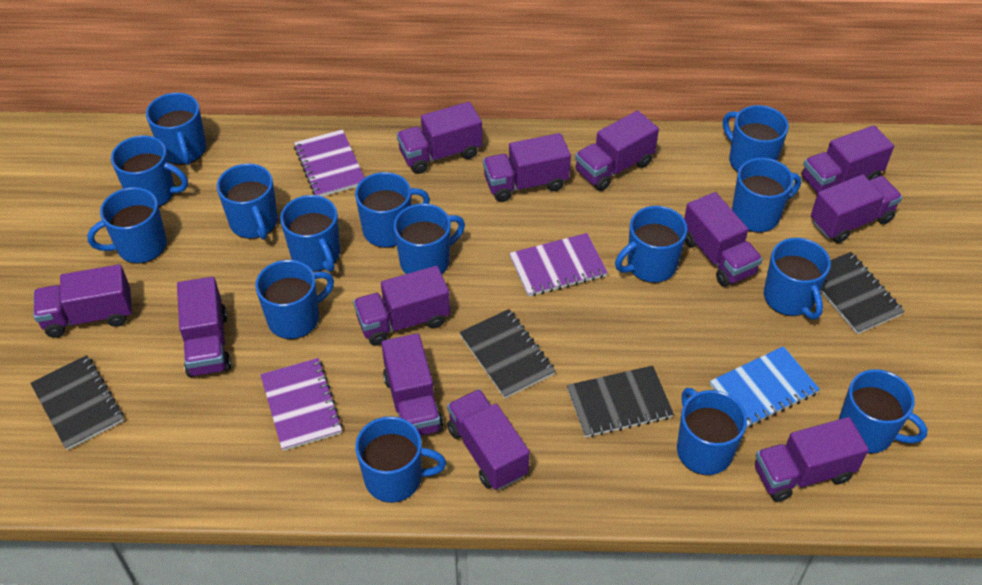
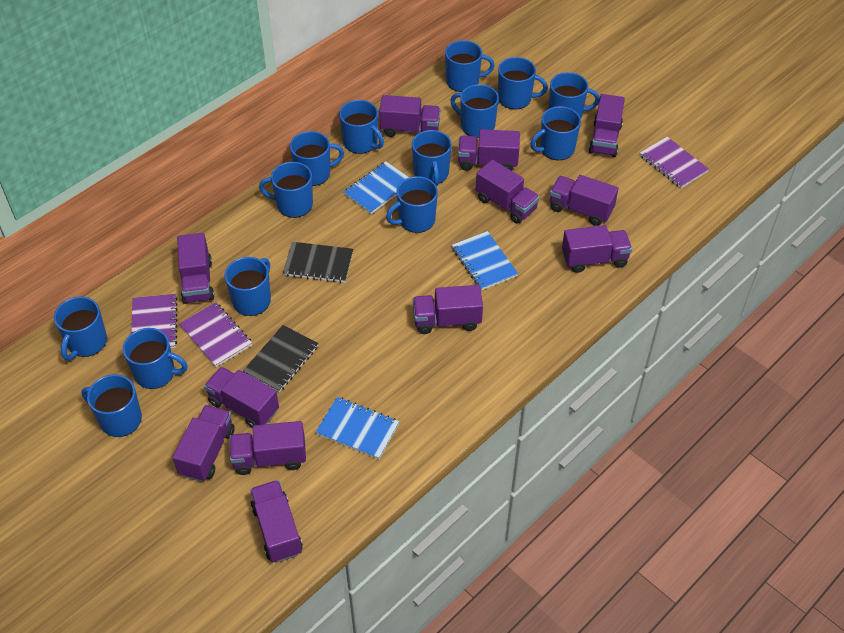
black notebook: [30,355,124,450] [459,309,556,398] [567,366,674,438] [820,252,905,334] = 4 -> [243,325,318,392] [283,242,353,283] = 2
blue mug: [87,187,167,264] [111,135,188,207] [146,93,206,165] [217,163,278,240] [255,260,334,339] [280,195,340,272] [355,172,430,248] [355,416,446,503] [394,204,465,274] [615,206,687,283] [677,388,747,475] [723,105,789,173] [732,158,801,233] [764,238,831,320] [838,369,928,454] = 15 -> [54,297,107,360] [81,374,142,437] [123,328,188,389] [225,257,271,316] [259,162,313,218] [290,131,344,186] [339,100,384,154] [386,176,438,233] [412,130,452,186] [445,40,495,92] [451,84,499,138] [498,57,548,110] [530,106,581,160] [549,72,600,118] = 14
blue notebook: [710,346,820,428] = 1 -> [316,397,399,459] [344,161,409,214] [452,231,518,290] = 3

